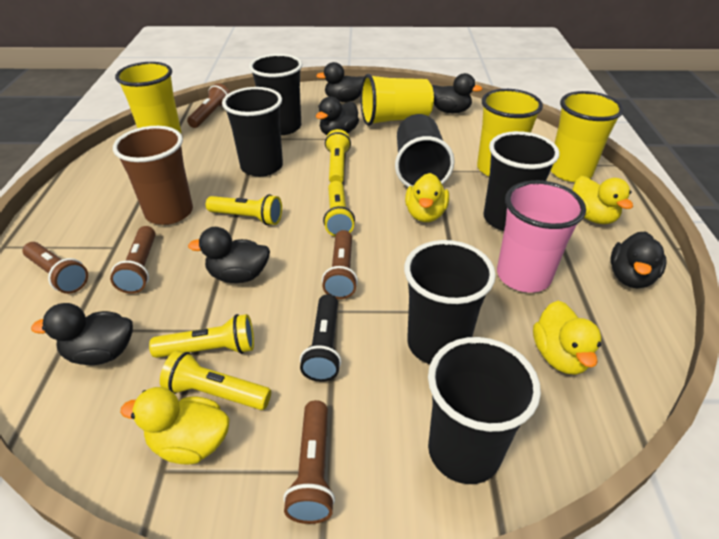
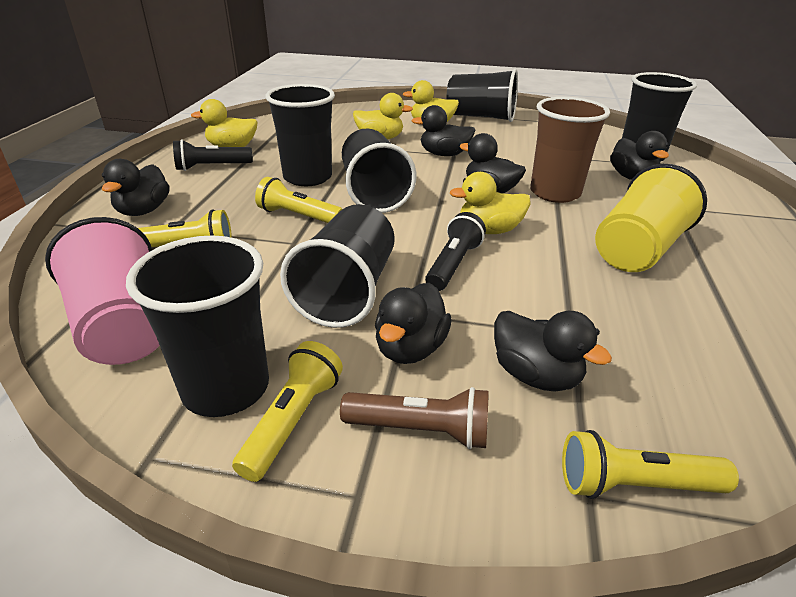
black flashlight: [300,294,342,382] = 1 -> [173,139,253,171] [425,212,486,291] = 2
brown flashlight: [23,242,88,294] [110,226,156,294] [187,83,230,128] [283,400,335,524] [322,230,358,299] = 5 -> [340,387,489,449] = 1
yellow cup: [115,62,181,133] [361,74,434,126] [477,89,543,176] [551,91,624,182] = 4 -> [595,164,707,272] = 1
yellow flashlight: [149,314,254,358] [160,351,271,410] [206,194,282,225] [323,181,355,236] [325,129,351,183] = 5 -> [138,209,232,247] [232,341,343,482] [255,177,343,223] [562,430,739,499] = 4

